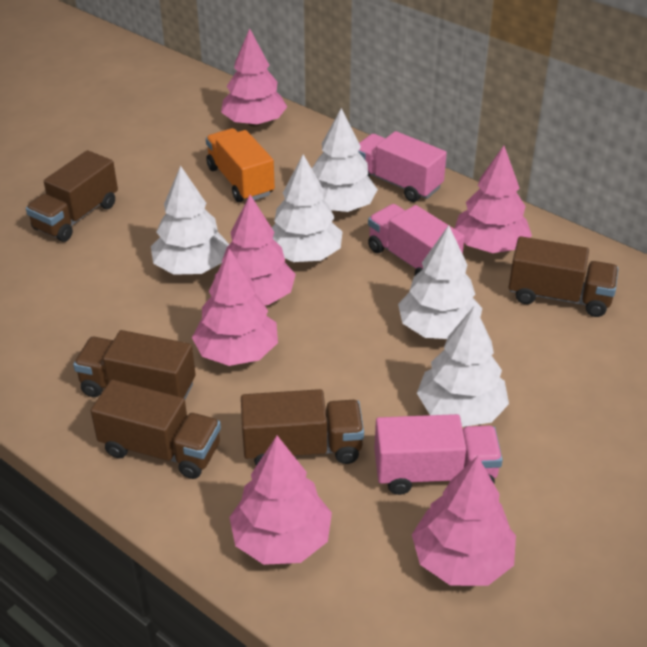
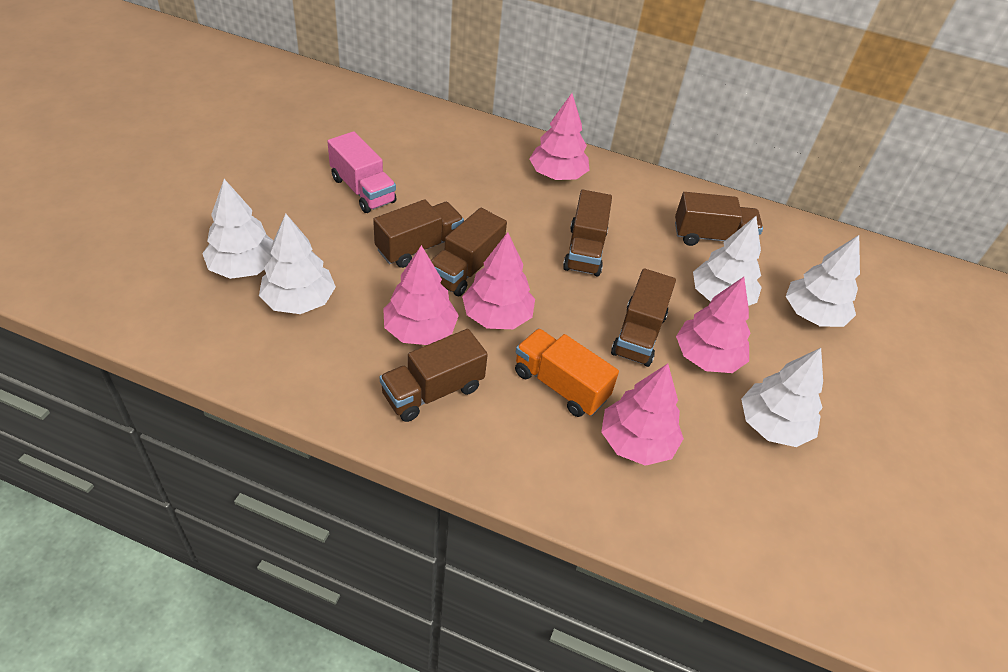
brown truck: [26,150,118,242] [73,330,195,399] [91,380,221,479] [241,389,364,466] [509,236,619,317] = 5 -> [373,199,464,268] [380,329,488,422] [431,208,507,296] [563,190,612,276] [611,268,676,367] [675,192,763,246] = 6
pink tree: [192,249,278,366] [214,195,296,305] [221,28,287,127] [229,436,332,565] [412,456,516,586] [454,146,532,253] = 6 -> [383,245,459,345] [462,232,535,329] [529,93,589,180] [601,364,684,466] [676,277,751,373] = 5
pink truck: [358,131,447,202] [368,204,465,275] [374,414,503,495] = 3 -> [327,131,397,213] = 1

